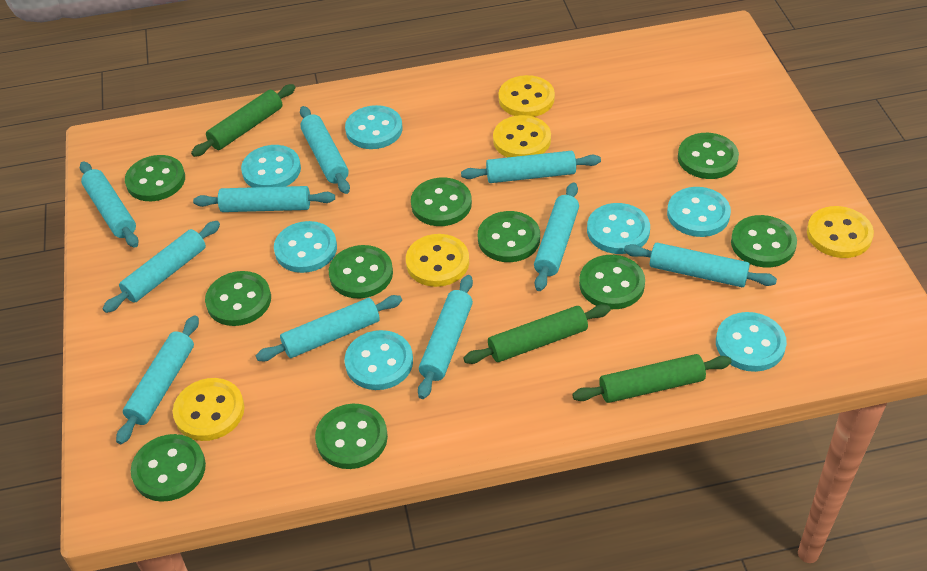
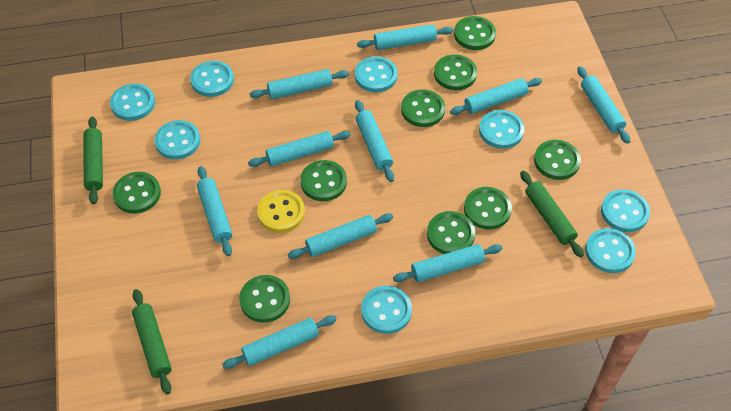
green button: [125,155,185,201] [131,434,206,502] [205,271,271,326] [315,404,388,469] [329,245,393,299] [411,177,472,226] [478,211,540,262] [579,255,645,309] [678,133,739,179] [731,215,797,267] = 10 -> [112,172,161,214] [239,275,290,323] [300,160,347,201] [401,89,445,127] [427,211,475,254] [434,54,477,90] [454,16,496,50] [464,187,512,230] [534,140,581,180] = 9
turquoise button: [241,145,301,187] [274,221,337,273] [345,105,402,149] [345,330,413,390] [587,203,650,254] [667,187,731,237] [716,312,787,372] = 7 -> [110,83,155,121] [154,120,200,159] [190,61,234,97] [355,56,398,92] [361,286,412,334] [479,110,524,149] [585,228,636,273] [601,189,650,232] = 8
yellow button: [173,378,245,441] [406,234,469,287] [493,115,551,157] [498,75,555,117] [807,206,874,258] = 5 -> [257,190,305,233] = 1

